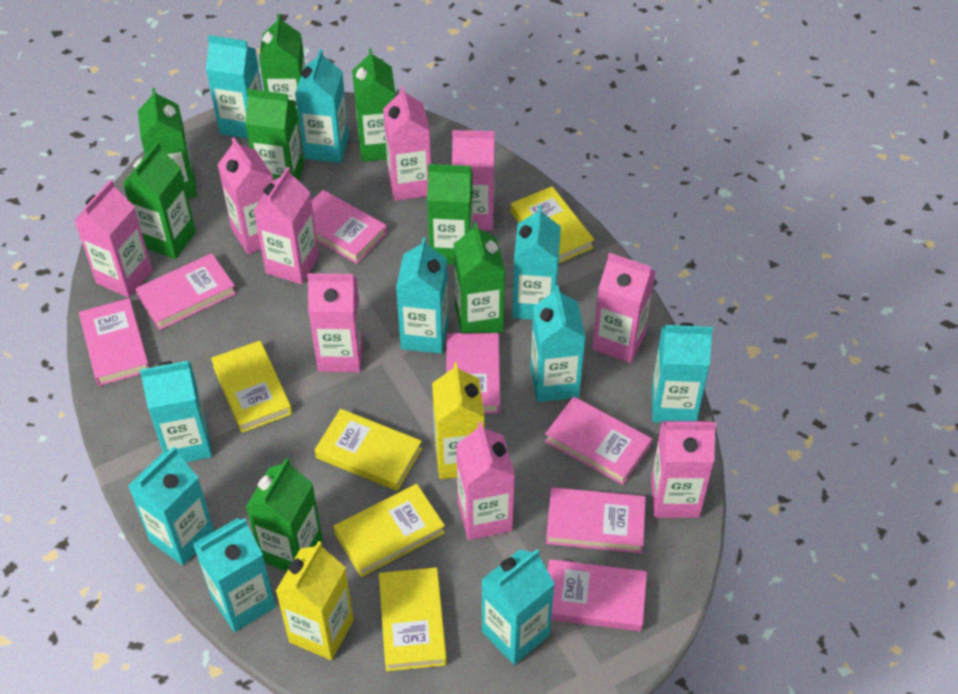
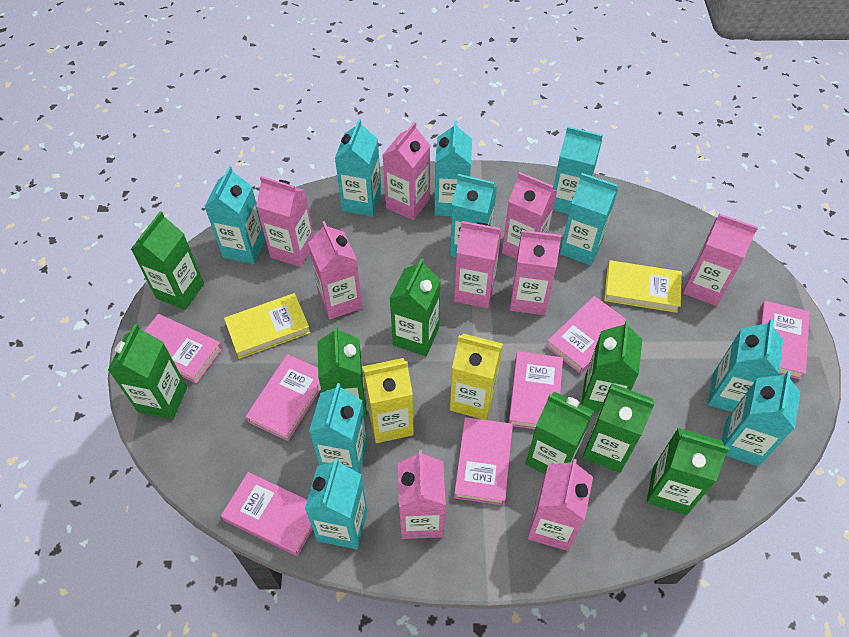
yellow book: [211,341,292,433] [315,409,422,491] [333,484,445,577] [379,567,447,671] [511,186,594,263] = 5 -> [224,293,311,359] [604,260,682,313] = 2

